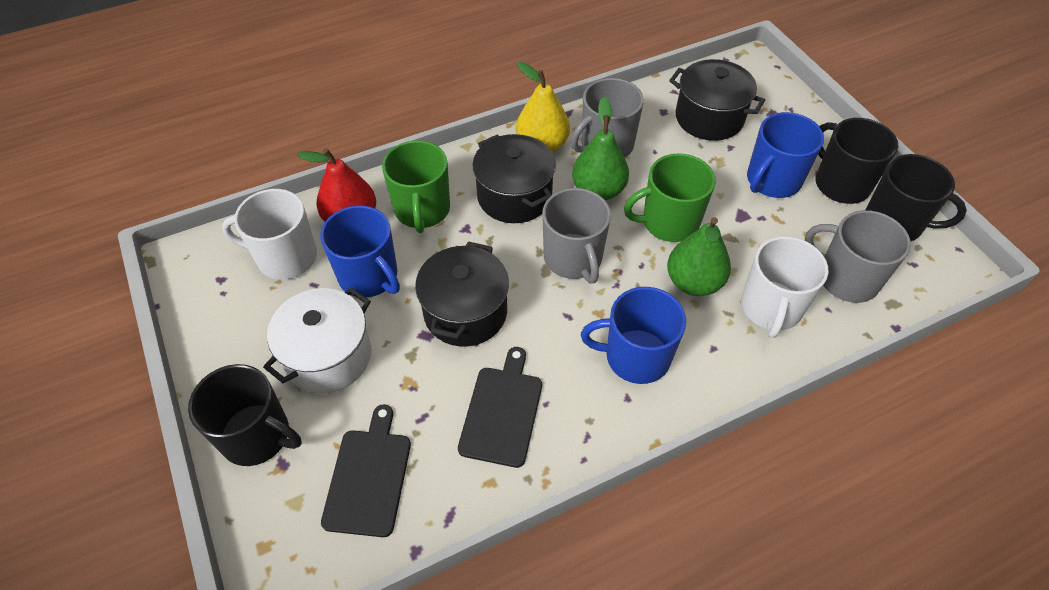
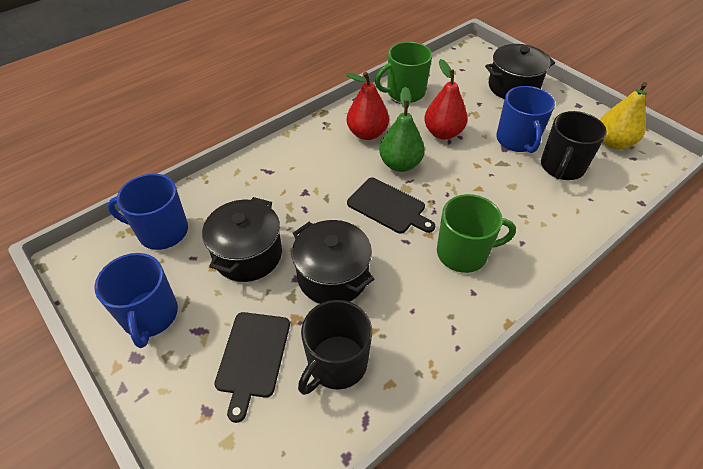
black mug: [188,364,302,466] [815,118,898,204] [866,154,967,241] = 3 -> [298,300,372,395] [541,111,607,180] = 2
green pear: [572,97,629,200] [667,217,731,296] = 2 -> [379,87,425,172] = 1
grey mug: [542,188,611,284] [571,78,644,158] [805,210,911,303] = 3 -> none = 0
red pear: [297,148,376,221] = 1 -> [345,72,389,140] [424,59,468,139] = 2
white mug: [222,189,317,280] [741,236,829,338] = 2 -> none = 0
white pot: [263,287,371,394] = 1 -> none = 0

